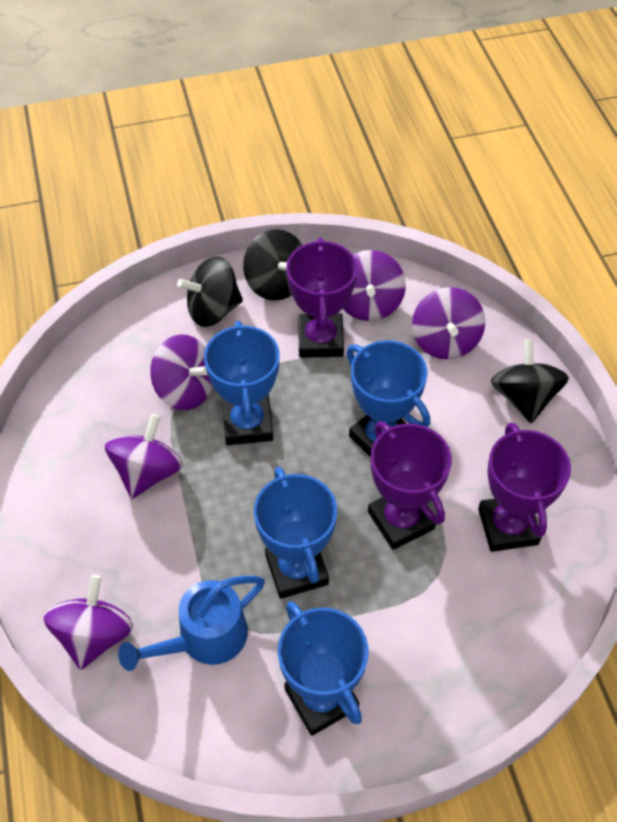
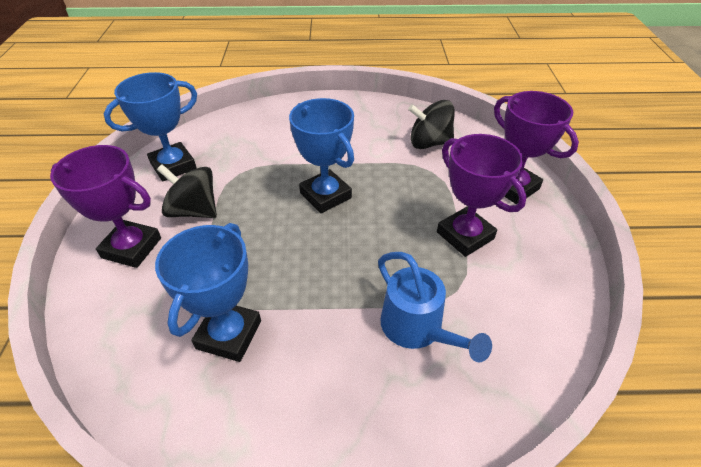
black spinning top: [177,257,243,327] [243,229,302,301] [491,339,569,423] = 3 -> [157,164,217,218] [408,100,455,149] = 2
blue trophy: [204,321,279,445] [254,467,337,599] [278,601,368,736] [346,340,430,457] = 4 -> [104,72,197,181] [155,223,261,362] [289,98,354,213] = 3
purple spinning top: [44,575,133,670] [105,414,183,499] [150,334,213,410] [343,250,406,321] [412,287,485,359] = 5 -> none = 0

